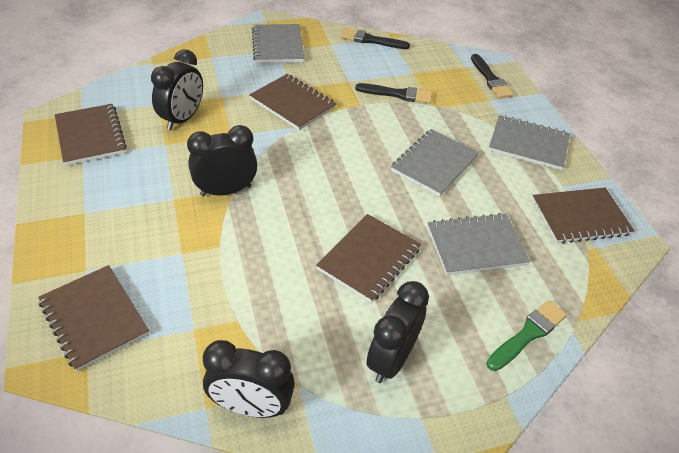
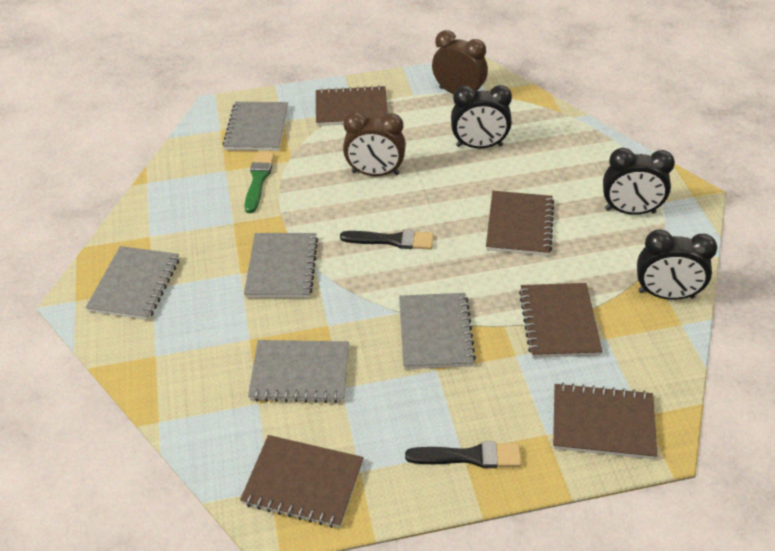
black brush: [340,28,410,49] [355,83,432,104] [471,54,513,98] = 3 -> [340,230,434,249] [405,442,521,468] = 2
black clock: [151,49,203,130] [187,125,258,196] [203,340,295,418] [367,281,429,383] = 4 -> [451,85,512,148] [603,148,675,215] [637,229,717,300] = 3
brown clock: none = 0 -> [343,112,406,176] [432,30,488,94] = 2
grey notebook: [252,24,305,63] [391,129,479,196] [428,213,531,275] [489,115,570,170] = 4 -> [85,246,179,320] [223,102,288,151] [244,233,318,298] [248,340,349,403] [399,293,476,369] = 5

